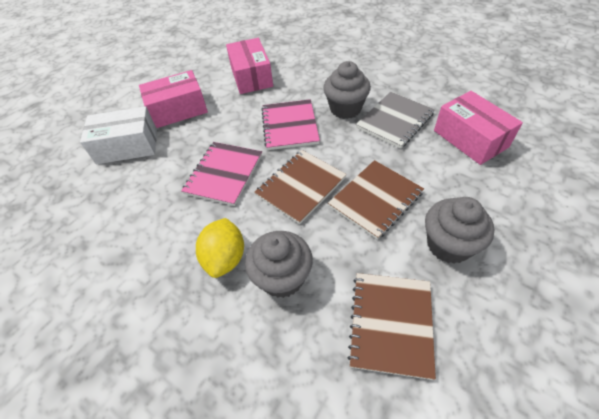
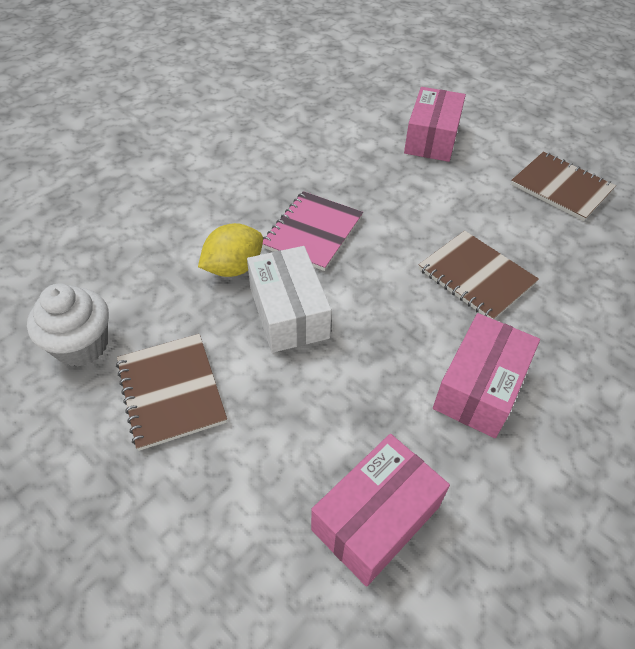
grey cupcake: [245,231,313,298] [323,61,371,119] [425,197,494,264] = 3 -> none = 0
grey notebook: [356,92,435,149] = 1 -> none = 0
pink notebook: [181,142,262,206] [261,99,320,150] = 2 -> [262,191,363,271] = 1
white cupcake: none = 0 -> [27,284,109,367] = 1

